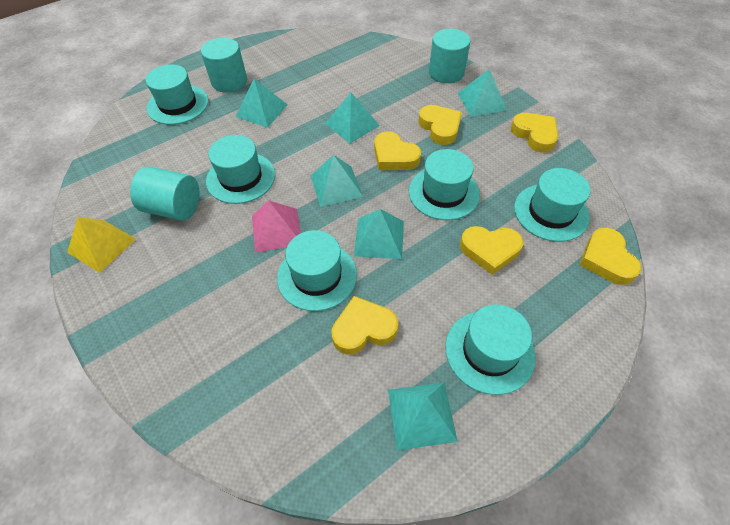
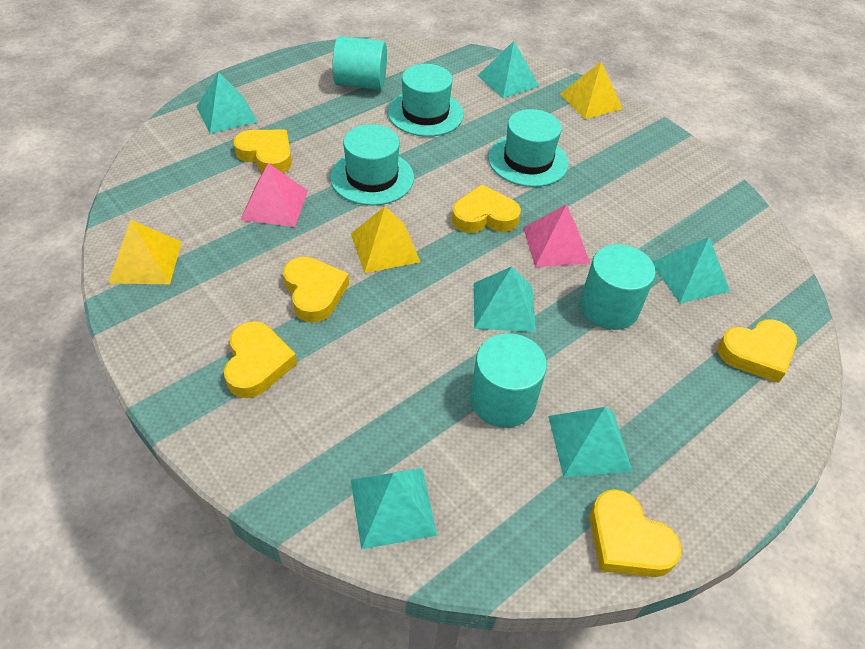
pink pyramid: [252,200,301,253] = 1 -> [240,163,308,227] [523,204,590,267] = 2
turquoise hat: [146,65,208,125] [206,135,275,204] [277,230,357,311] [409,149,480,220] [445,304,536,395] [514,168,590,242] = 6 -> [330,124,414,206] [387,64,464,137] [488,109,569,187] = 3
yellow pyramid: [67,217,136,273] = 1 -> [108,220,182,284] [351,206,420,273] [560,62,623,119] = 3

